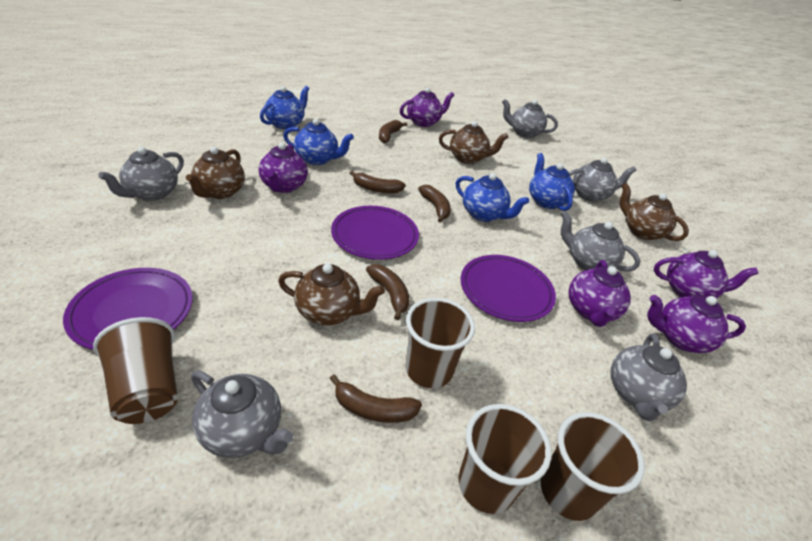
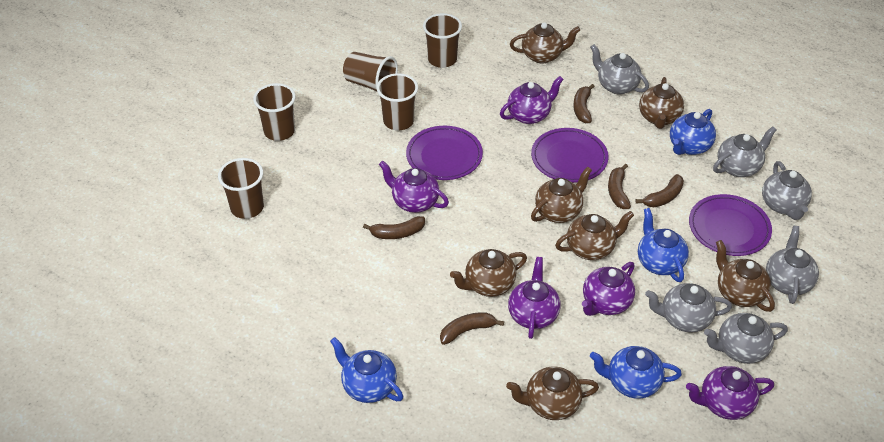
brown cup: [93,317,178,424] [405,298,475,388] [459,404,551,514] [541,412,645,521] = 4 -> [218,158,264,219] [253,83,296,141] [343,52,398,91] [377,73,418,130] [423,13,462,68] = 5
brown teapot: [186,147,245,199] [278,264,385,325] [439,121,508,164] [620,183,689,241] = 4 -> [450,249,527,297] [506,367,599,420] [510,22,580,63] [531,167,592,223] [555,211,634,260] [639,77,684,129] [716,240,775,312] = 7

